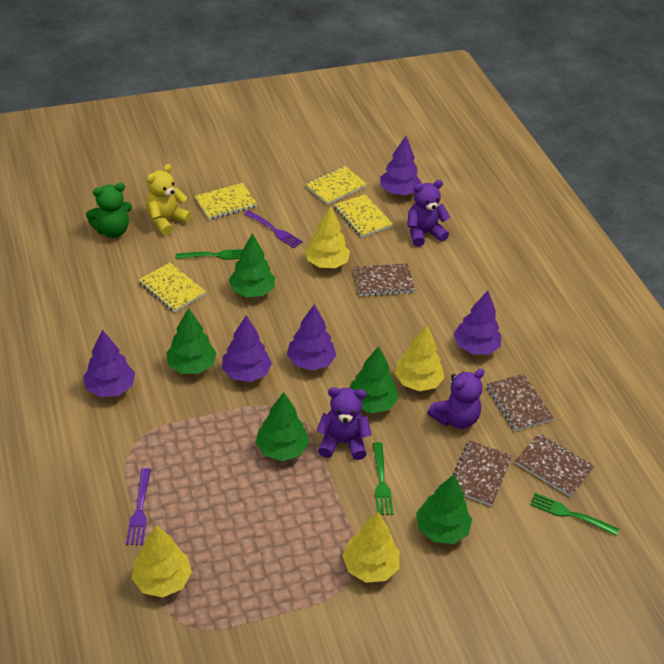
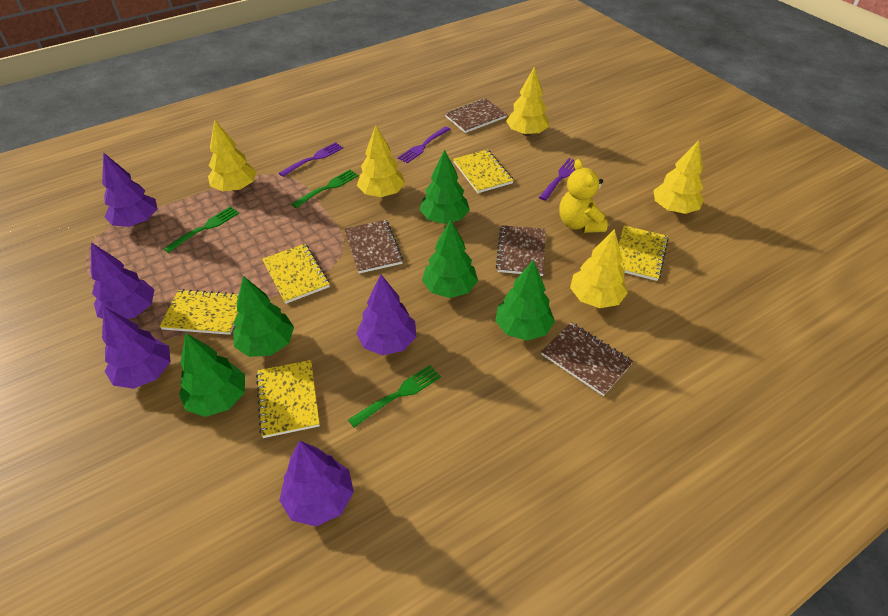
green teddy bear: [86,183,132,238] = 1 -> none = 0
purple fork: [126,468,151,545] [245,210,303,248] = 2 -> [279,142,343,177] [398,126,451,163] [539,158,575,201] = 3
purple teddy bear: [316,387,372,460] [407,180,450,247] [427,369,484,429] = 3 -> none = 0
yellow notebook: [139,262,206,313] [195,183,257,220] [305,166,367,205] [334,194,393,238] = 4 -> [159,289,239,335] [256,360,320,438] [262,244,330,304] [453,149,514,193] [618,225,669,281] = 5
yellow tree: [131,525,192,598] [305,206,350,268] [342,512,400,583] [394,325,445,391] = 4 -> [208,119,257,192] [357,125,405,197] [506,66,549,136] [570,229,628,308] [653,140,704,214] = 5

